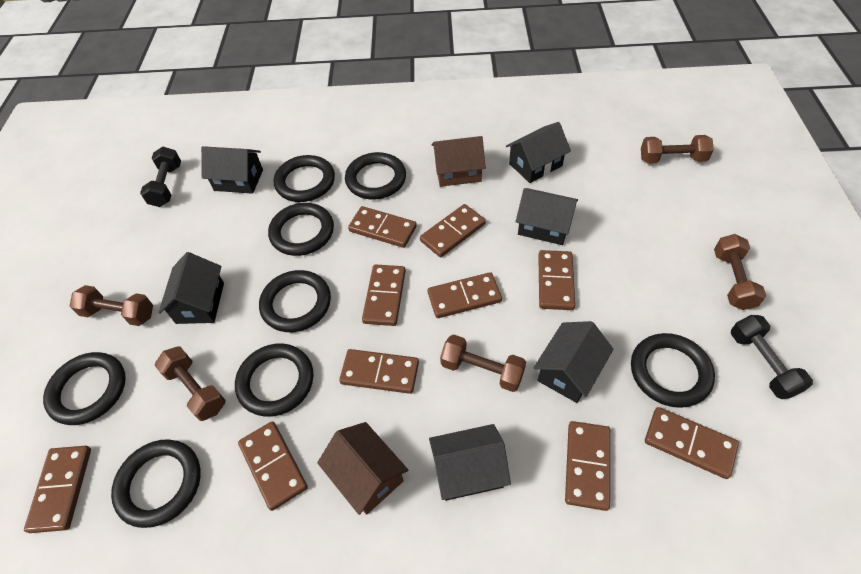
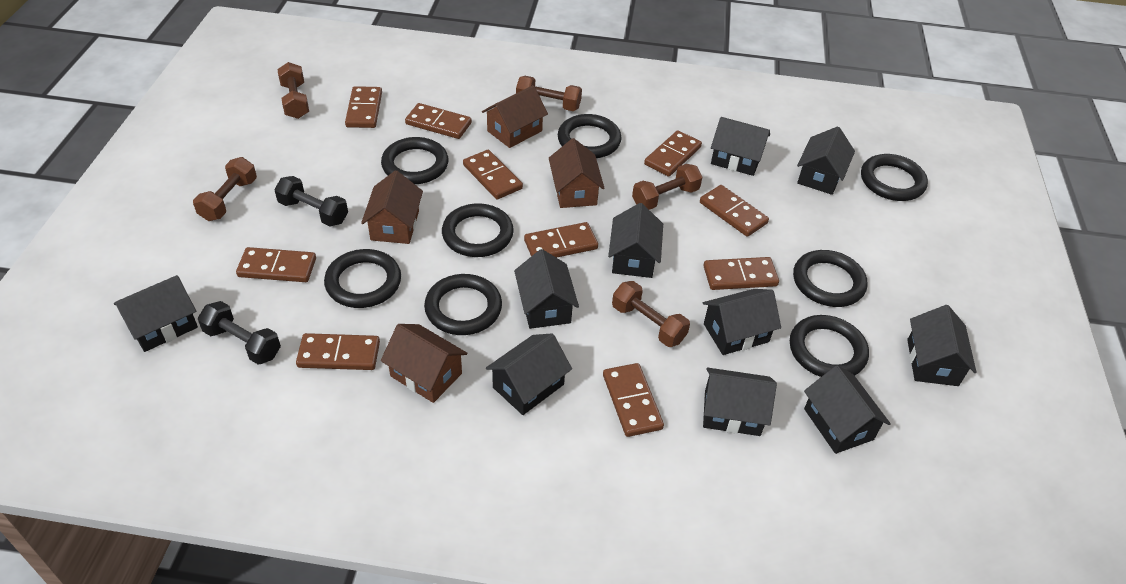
black house: [158,252,224,324] [201,146,263,194] [429,424,511,501] [506,122,571,183] [516,188,578,245] [534,321,614,403] = 6 -> [114,275,198,352] [486,333,572,415] [514,249,579,329] [608,203,663,278] [703,289,781,355] [703,368,777,436] [711,117,770,176] [797,126,855,195] [804,365,891,454] [907,305,976,386] = 10
brown house: [317,422,408,515] [432,136,486,187] = 2 -> [361,170,423,244] [381,324,467,403] [482,85,548,148] [549,138,605,208] = 4

